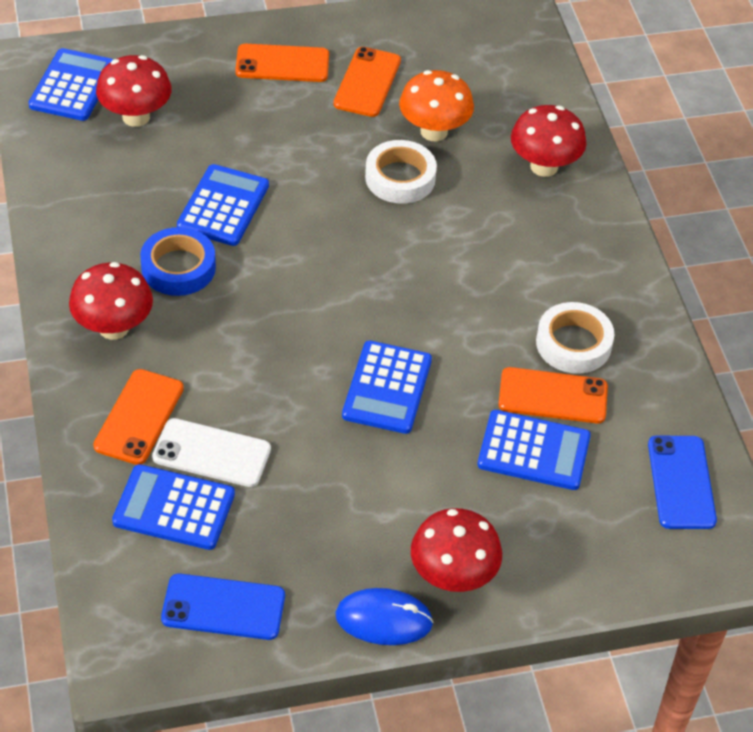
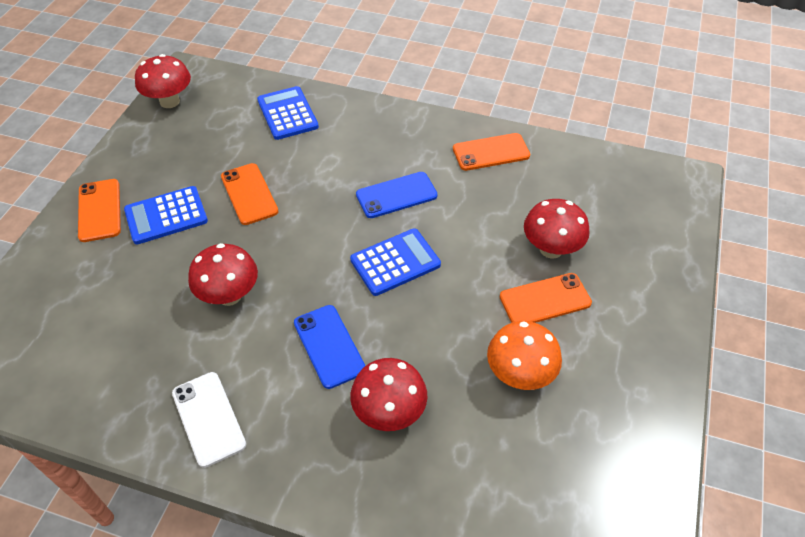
blue calculator: [28,48,114,121] [112,464,235,550] [177,164,269,246] [342,341,432,434] [478,410,591,490] = 5 -> [124,186,208,244] [257,86,319,140] [350,228,441,296] = 3
blue mouse: [335,588,433,645] = 1 -> none = 0
blue tape: [140,227,216,296] = 1 -> none = 0
white tape: [365,140,437,204] [536,302,614,374] = 2 -> none = 0

